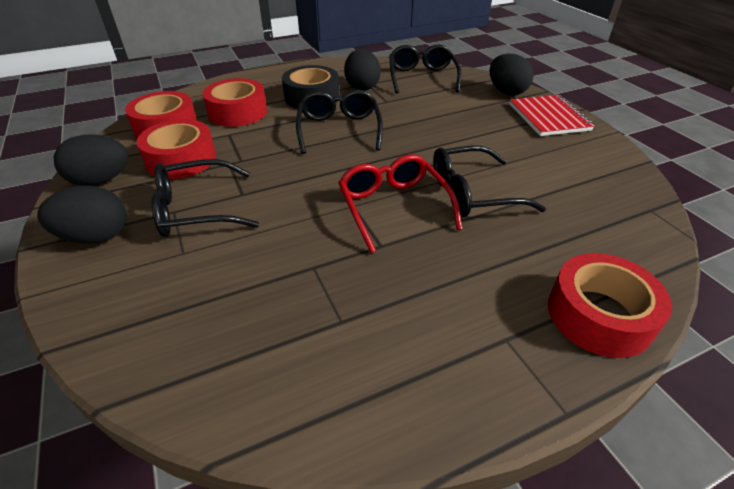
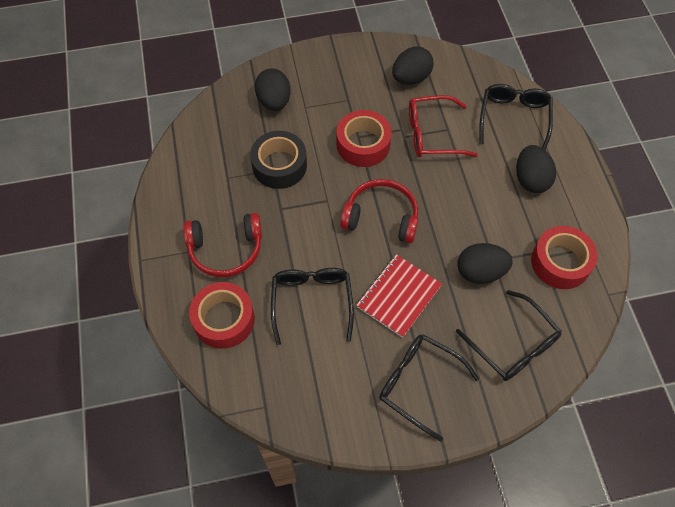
red headphones: none = 0 -> [183,213,262,277] [340,179,418,243] = 2
red tape: [125,91,197,138] [136,119,216,179] [203,78,267,127] [548,253,672,358] = 4 -> [189,282,255,349] [337,110,392,167] [531,226,598,289] = 3

